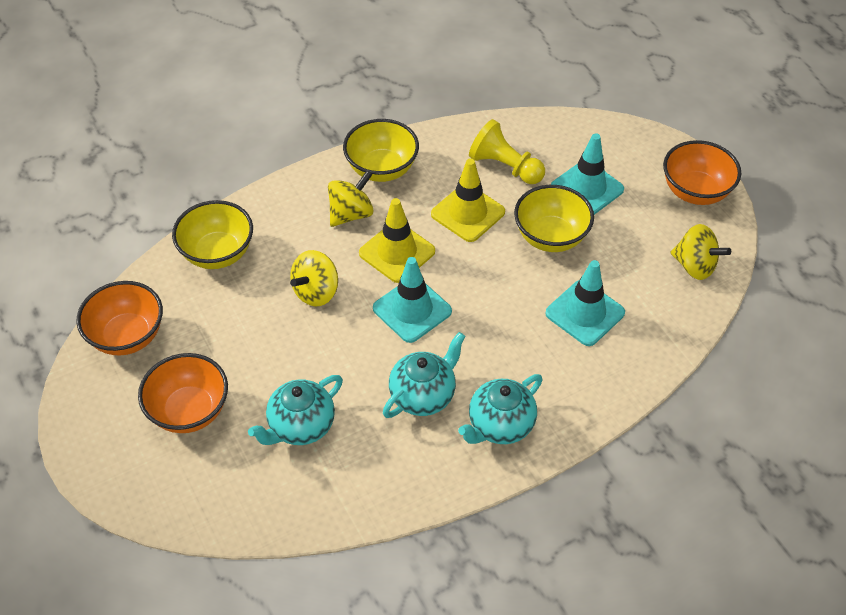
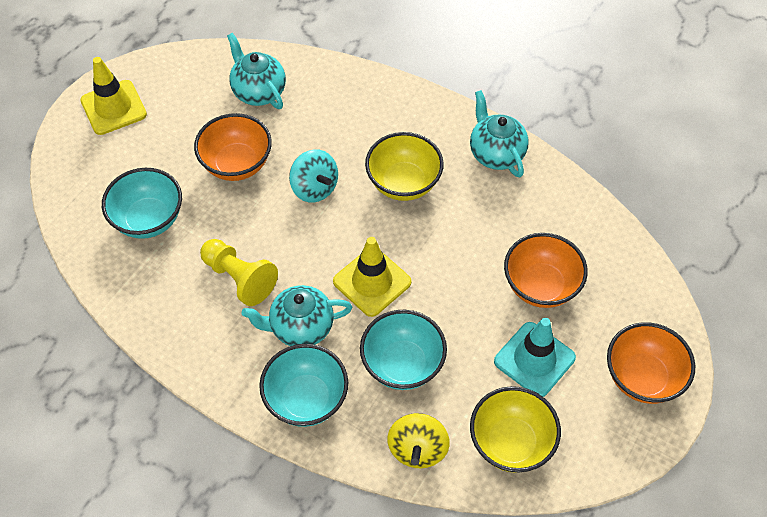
turquoise bowl: none = 0 -> [102,168,182,239] [259,344,348,427] [360,310,447,390] = 3
turquoise spinning top: none = 0 -> [289,149,338,203] = 1
turquoise traffic cone: [373,257,452,343] [545,260,625,346] [551,133,624,215] = 3 -> [494,318,576,397] = 1
yellow bowl: [172,200,253,269] [343,119,419,182] [514,185,594,252] = 3 -> [365,132,444,201] [470,386,561,473] = 2
yellow spinning top: [290,250,338,306] [328,171,374,227] [670,224,731,280] = 3 -> [387,413,450,468] = 1

